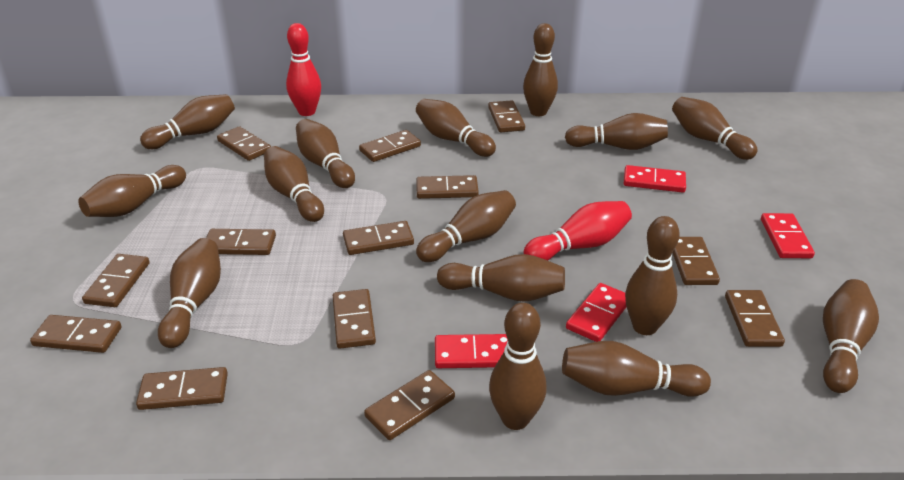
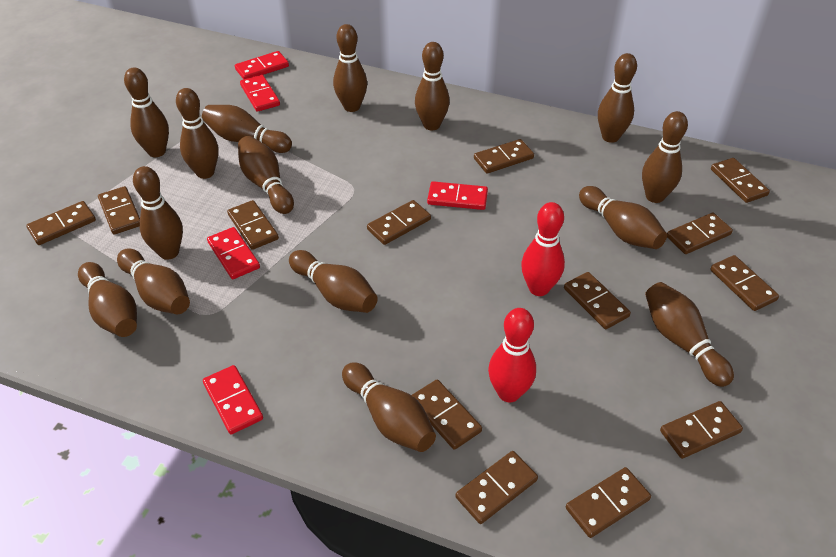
red domino: [435,334,508,368] [566,283,627,342] [624,165,686,193] [761,213,815,258] = 4 -> [203,365,263,434] [207,227,260,279] [235,51,289,80] [240,75,280,112] [427,181,488,210] = 5

